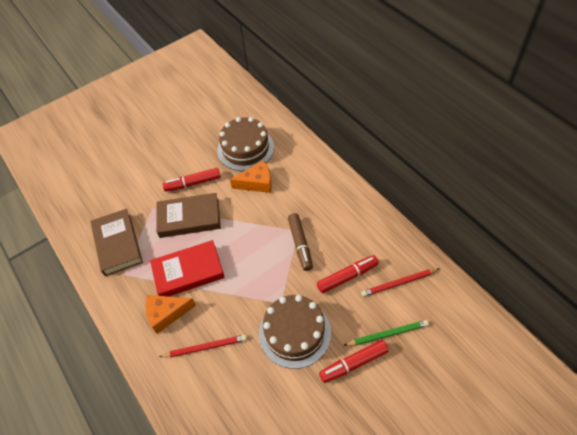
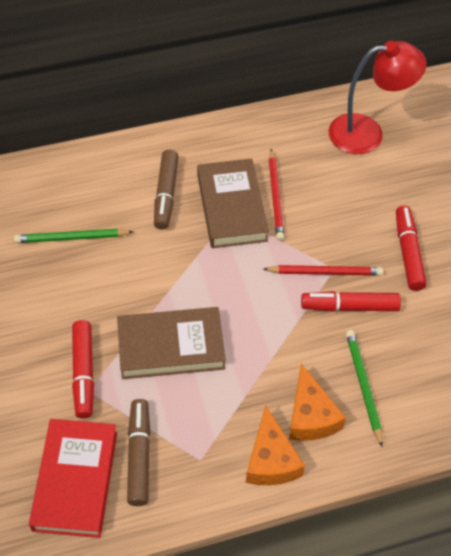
brown cake: [217,117,274,171] [259,295,331,369] = 2 -> none = 0
brown marker: [288,213,313,271] = 1 -> [127,399,150,506] [154,150,179,230] = 2
green pencil: [343,320,429,346] = 1 -> [14,229,133,243] [346,330,383,447] = 2
red lamp: none = 0 -> [329,41,427,154] = 1

